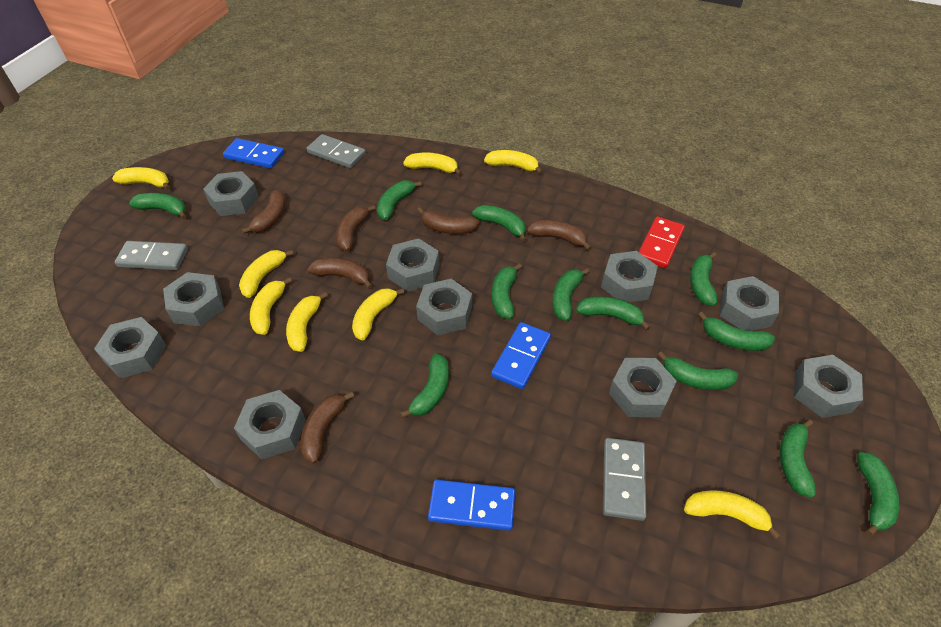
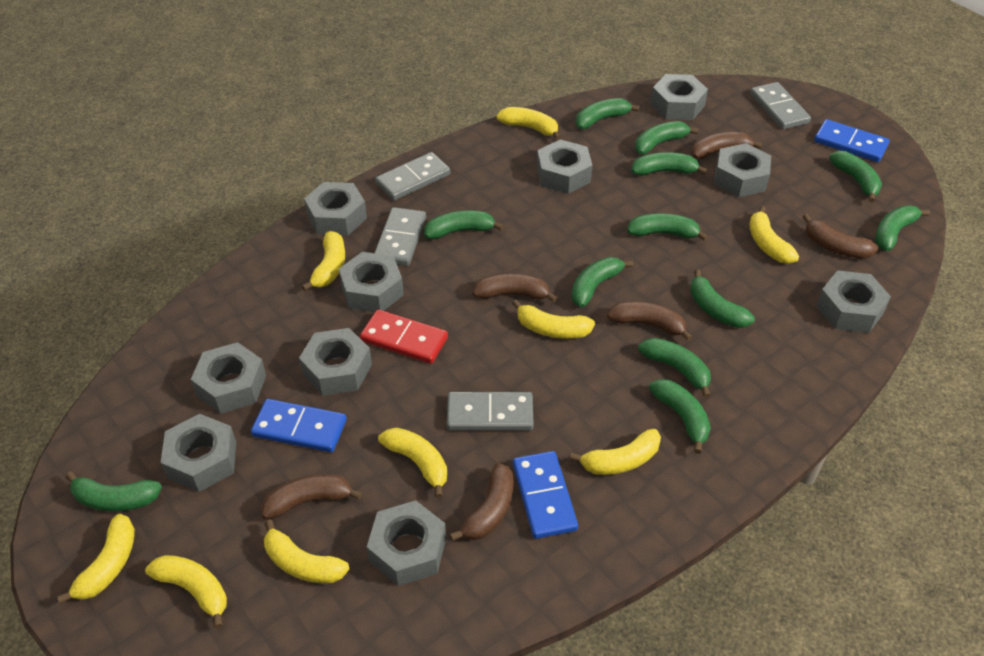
grey domino: [115,241,188,270] [307,134,366,168] [603,438,646,521] = 3 -> [374,207,426,266] [375,152,450,200] [447,392,534,431] [750,82,811,129] = 4
yellow banana: [112,167,170,190] [239,250,294,298] [250,277,292,335] [286,292,328,352] [352,288,405,340] [403,152,462,175] [484,150,543,174] [684,491,780,539] = 8 -> [57,514,135,604] [145,555,227,628] [264,519,349,583] [302,231,345,291] [378,427,447,498] [496,107,561,140] [512,300,595,339] [570,429,661,475] [749,206,799,264] = 9

